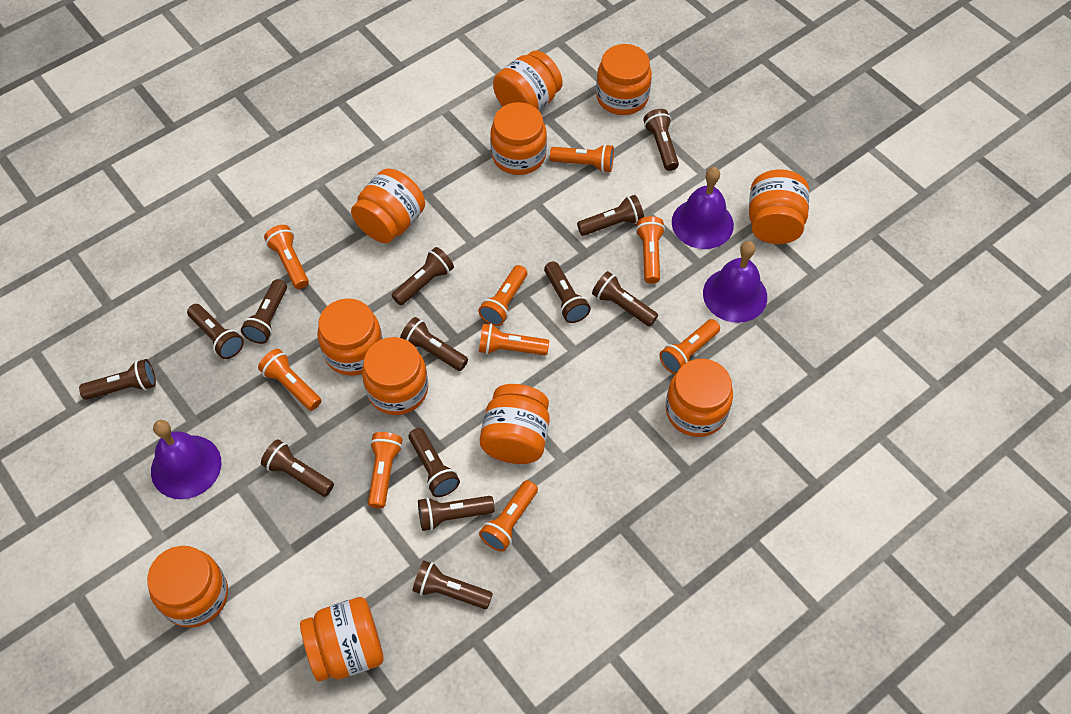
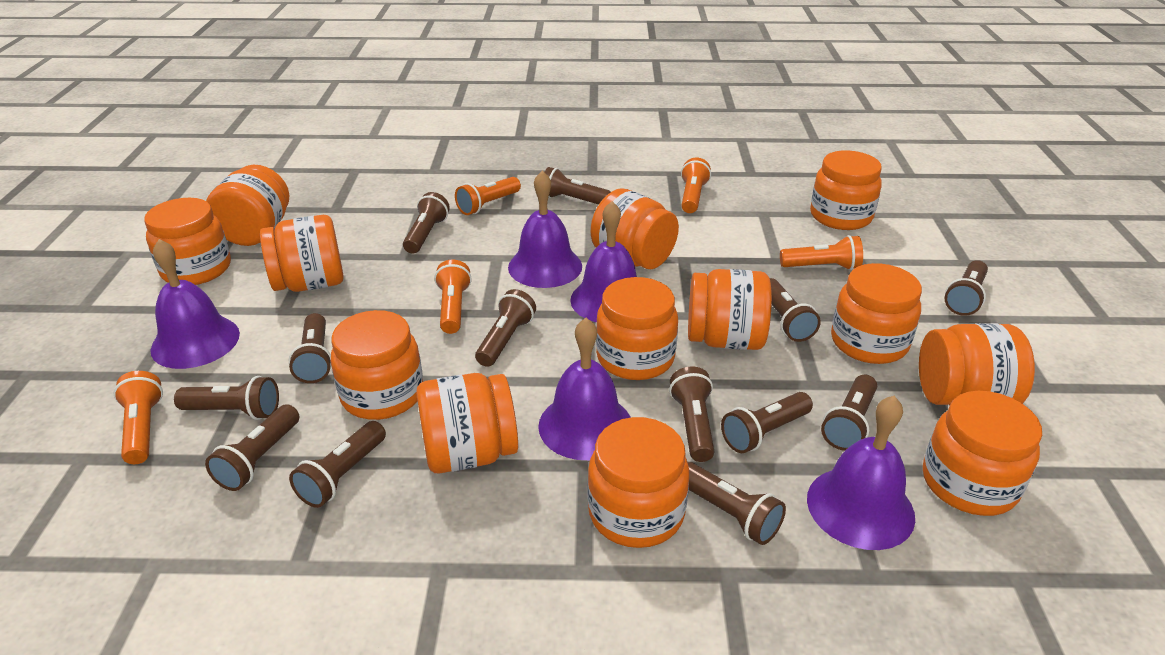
orange flashlight: [258,349,321,411] [264,225,309,289] [368,432,403,508] [478,265,527,326] [479,324,549,355] [479,480,538,552] [550,144,614,173] [636,216,665,284] [659,319,720,374] = 9 -> [114,371,163,464] [434,260,472,334] [455,177,521,215] [681,158,711,213] [780,235,863,270] = 5
orange jar: [147,546,228,628] [300,597,383,682] [317,298,383,376] [351,168,425,243] [362,337,428,415] [480,384,550,464] [490,102,547,175] [493,50,563,111] [596,44,652,115] [666,359,733,437] [749,169,809,244] = 11 -> [144,198,231,285] [206,165,289,246] [260,215,344,292] [331,310,423,420] [416,373,518,474] [587,417,689,548] [591,188,679,269] [596,277,678,380] [688,269,772,350] [810,150,882,230] [831,263,922,364] [919,323,1035,405] [923,391,1042,516] = 13
purple bell: [151,420,221,499] [672,167,734,249] [703,241,767,323] = 3 -> [150,239,240,369] [508,171,582,288] [538,318,631,460] [570,201,637,322] [807,396,915,550] = 5

